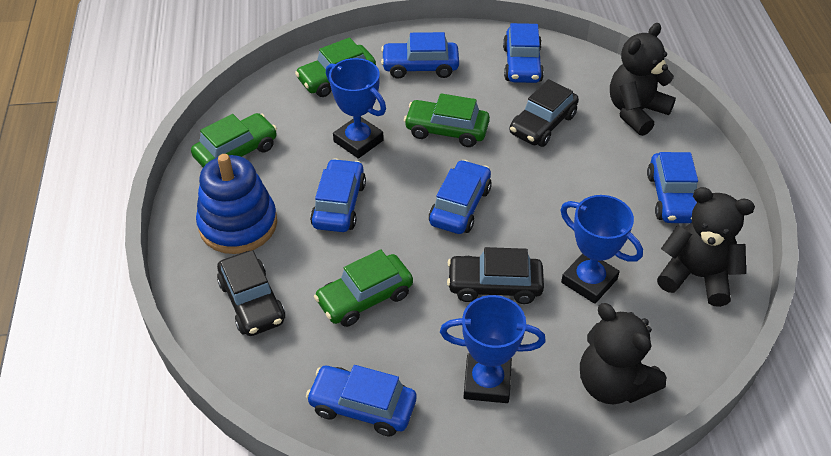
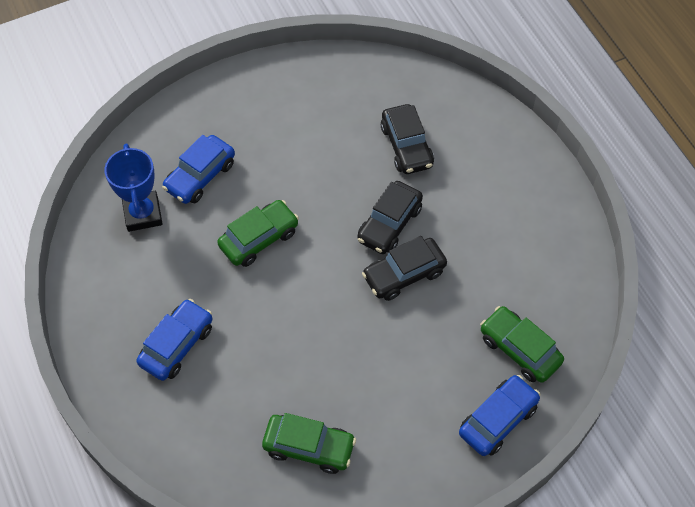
black teddy bear: [580,303,667,405] [610,23,676,136] [657,187,755,307] = 3 -> none = 0
blue car: [306,365,416,436] [310,158,366,232] [381,32,459,79] [429,160,492,234] [503,23,544,83] [647,152,698,223] = 6 -> [136,299,213,381] [162,135,235,204] [459,375,540,456] = 3
blue stacking toy: [196,154,277,254] = 1 -> none = 0
blue trophy: [326,58,386,159] [440,295,546,403] [560,195,643,304] = 3 -> [104,143,163,232] = 1
green car: [191,113,277,167] [295,37,376,97] [314,249,413,327] [404,94,490,147] = 4 -> [217,200,299,267] [262,413,356,474] [480,306,564,383] = 3

